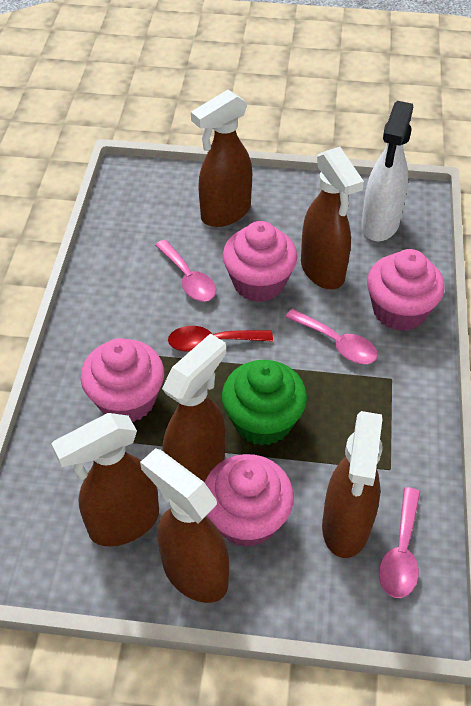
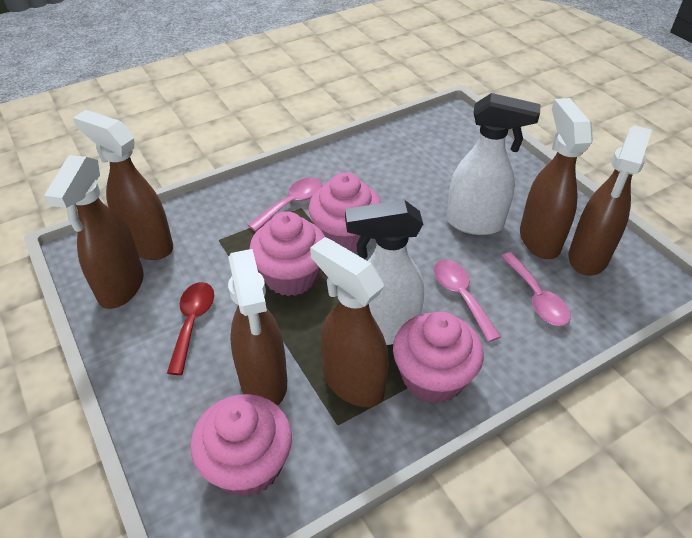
green cupcake: [222,360,307,446] = 1 -> none = 0
white spray bottle: [361,101,413,241] = 1 -> [345,200,424,345] [446,93,541,235] = 2

